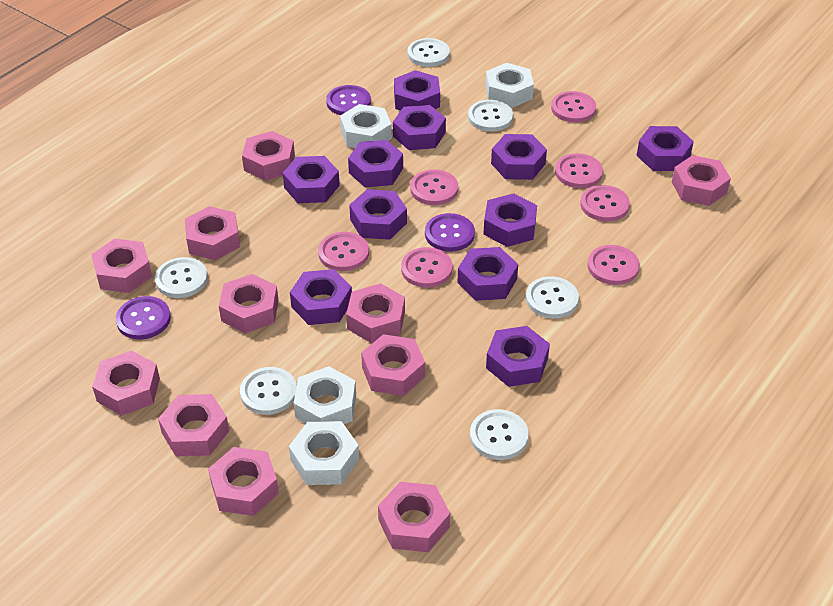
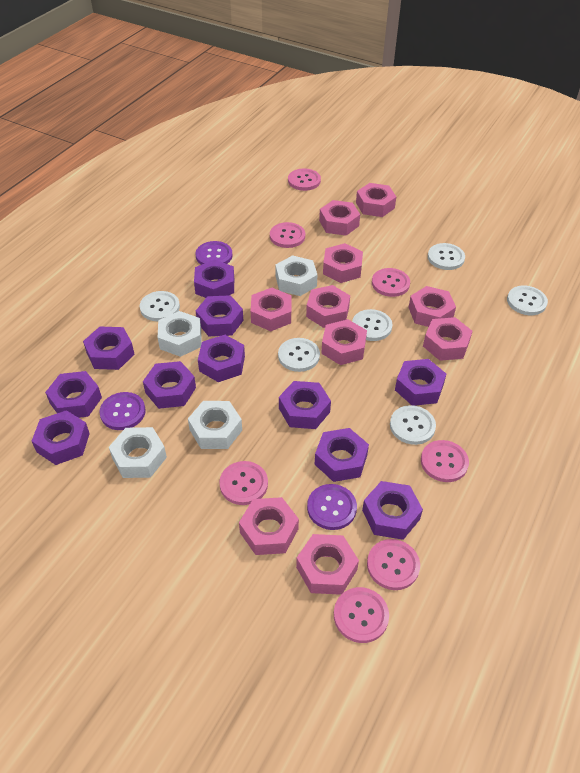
pink nut: [91,239,152,293] [92,351,160,416] [158,394,229,456] [185,206,240,260] [208,447,279,516] [219,274,279,333] [242,131,295,181] [346,283,405,343] [361,334,425,396] [378,482,450,552] [672,155,731,206] = 11 -> [239,497,299,555] [251,288,292,331] [296,534,359,595] [306,285,350,328] [319,200,360,236] [321,319,367,365] [323,243,363,283] [356,183,396,217] [408,286,456,327] [423,317,472,361] = 10

